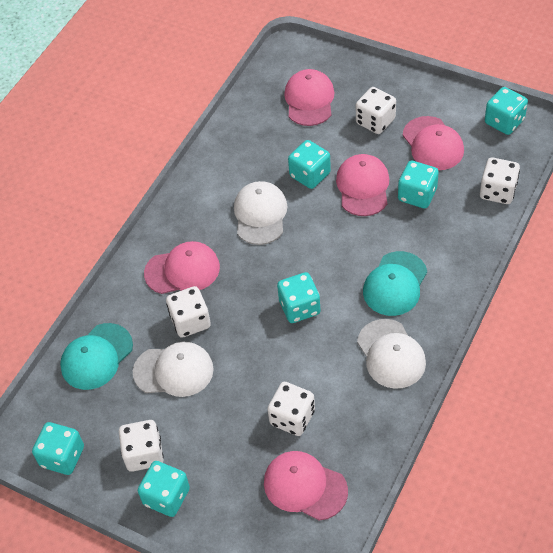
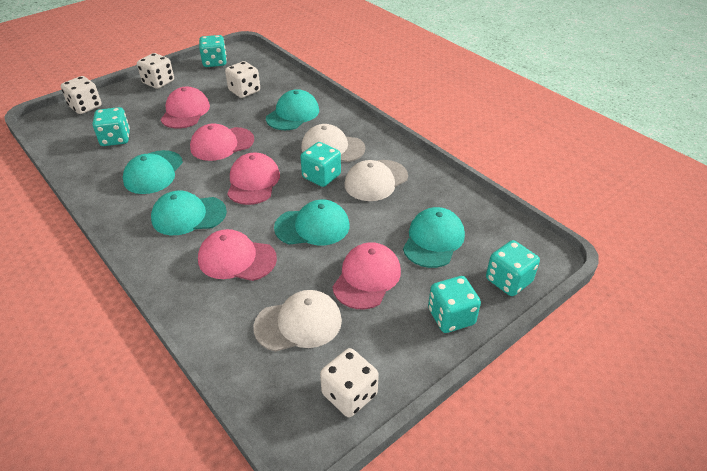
turquoise cap: [60,323,133,390] [363,251,427,316] = 2 -> [123,150,183,194] [151,191,227,235] [266,89,319,130] [274,200,350,245] [403,207,465,268] = 5
turquoise dice: [32,422,84,475] [138,461,190,517] [277,272,321,323] [288,140,331,189] [398,161,439,208] [485,87,528,135] = 6 -> [93,107,130,146] [199,35,227,67] [300,142,341,187] [428,276,481,333] [486,240,540,296] = 5
white dice: [119,420,164,472] [166,286,211,338] [267,382,315,436] [356,87,396,134] [480,158,520,204] = 5 -> [61,76,102,114] [137,53,174,89] [225,61,260,98] [320,348,379,417] = 4

